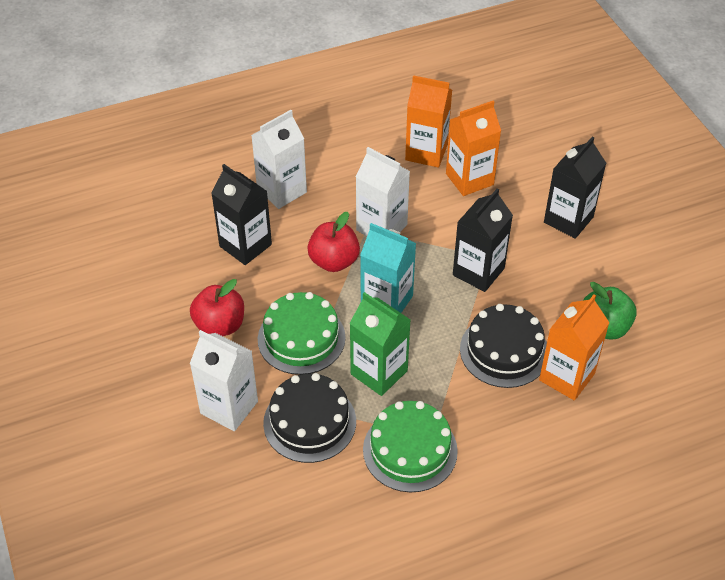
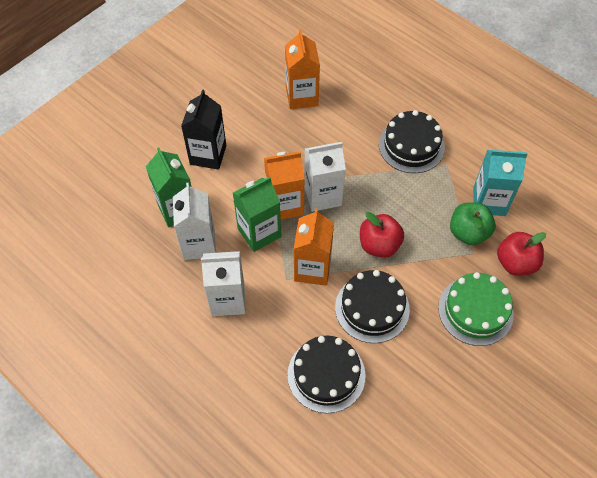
black cake: [263,373,356,463] [460,304,547,388] = 2 -> [288,336,366,413] [335,270,410,343] [379,110,445,173] = 3
black carton: [211,164,272,265] [453,188,513,292] [544,136,606,239] = 3 -> [181,89,226,170] = 1
green cake: [258,292,346,375] [363,401,458,492] = 2 -> [438,272,514,346] = 1
green carton: [349,292,410,396] = 1 -> [146,147,191,227] [233,177,281,252] = 2

